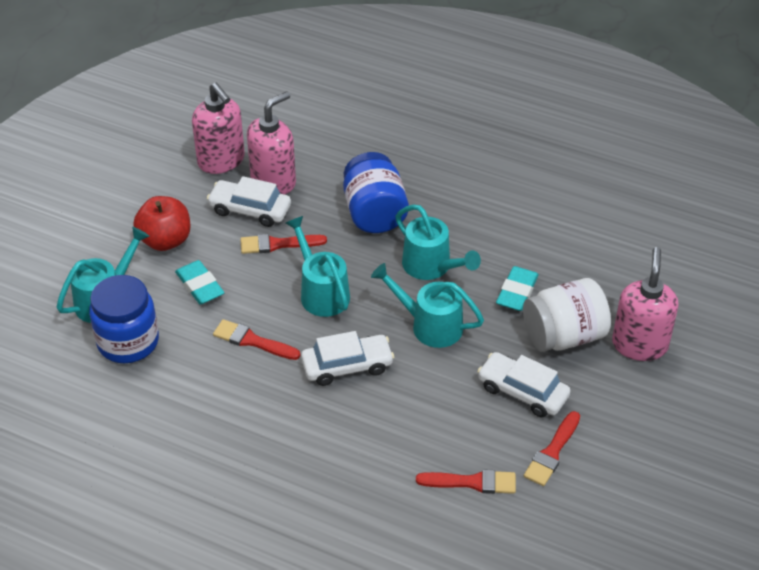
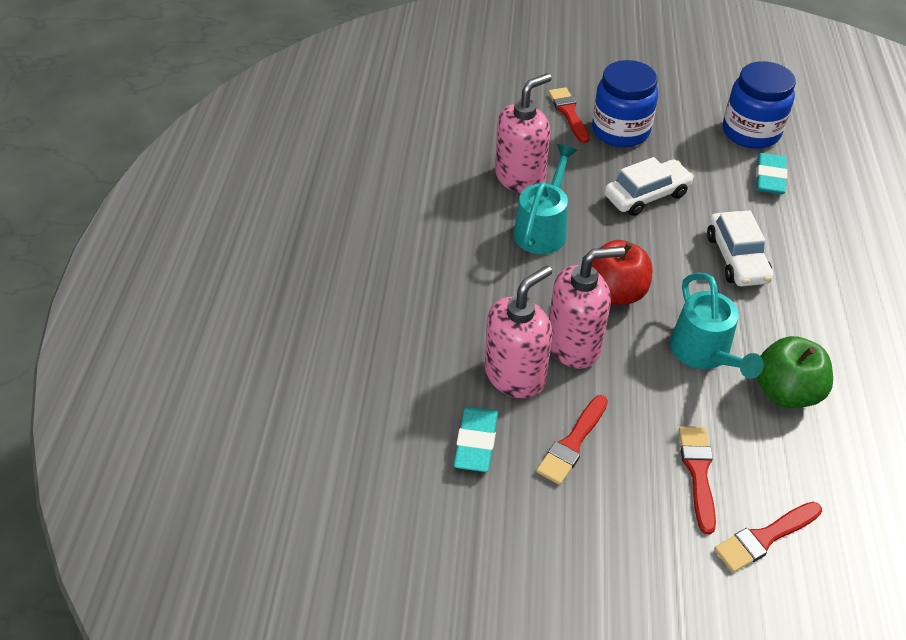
green apple: none = 0 -> [756,336,833,408] = 1
turquoise watering can: [57,227,150,323] [286,216,350,317] [371,263,484,348] [395,204,481,280] = 4 -> [514,144,577,254] [670,273,764,379] = 2
white car: [207,176,291,227] [301,331,394,386] [477,352,571,417] = 3 -> [604,157,694,216] [707,210,773,287] = 2
white jar: [523,278,611,352] = 1 -> none = 0

